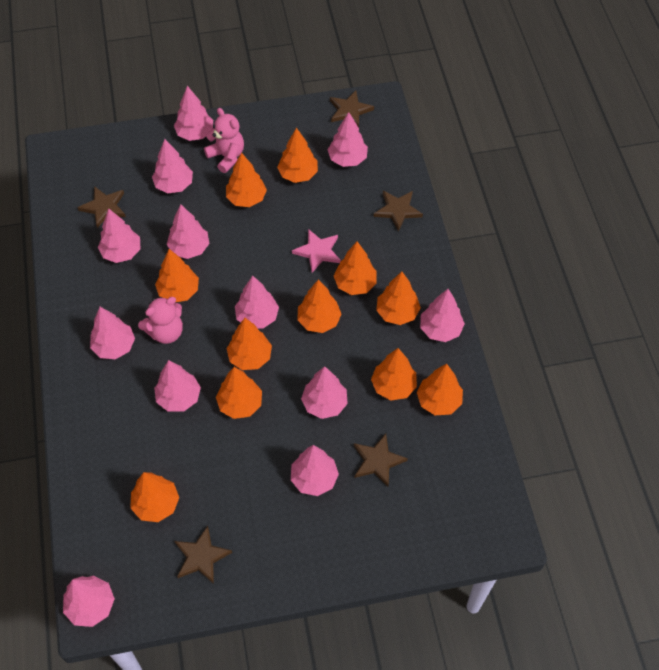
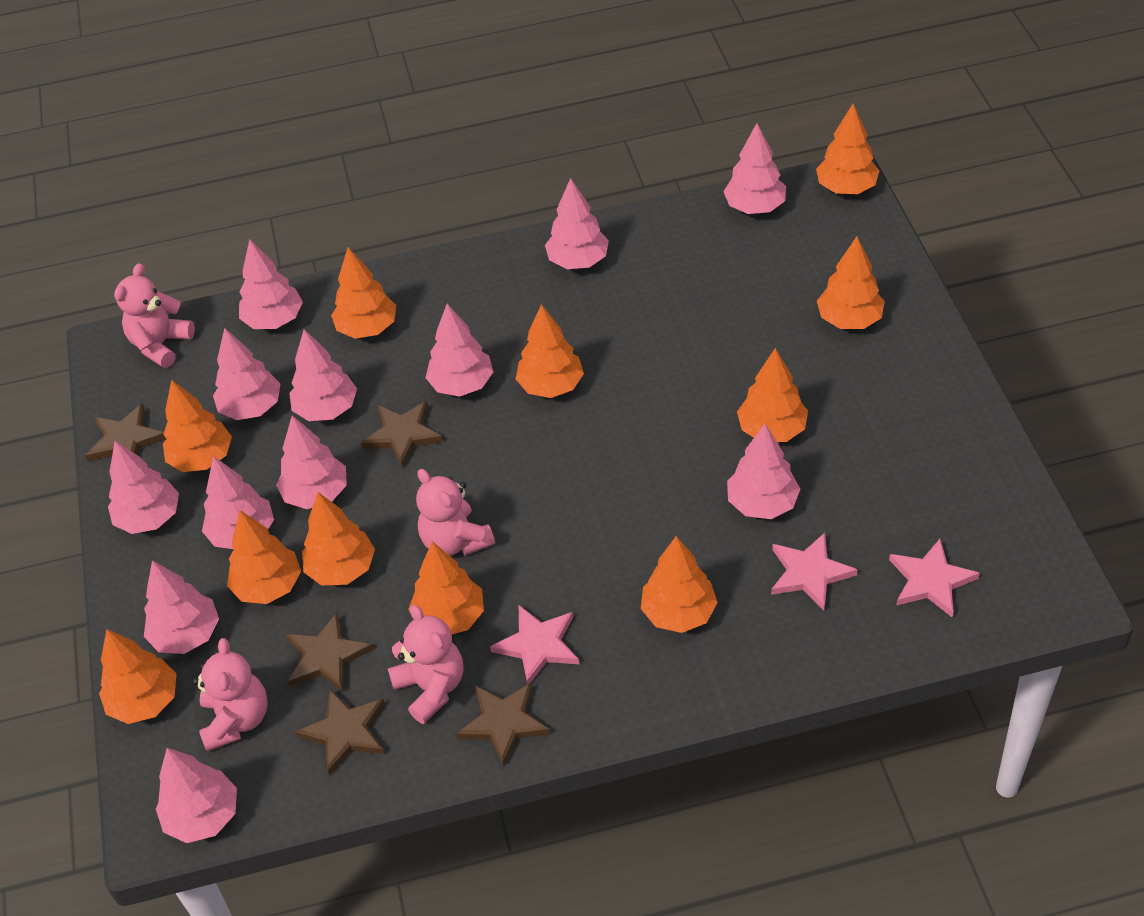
pink star: [292,229,341,273] = 1 -> [490,605,579,684] [771,533,858,611] [889,539,980,618] = 3
pink teddy bear: [138,297,183,344] [204,108,244,173] = 2 -> [114,263,195,368] [192,638,268,751] [388,605,463,724] [416,469,495,556] = 4

